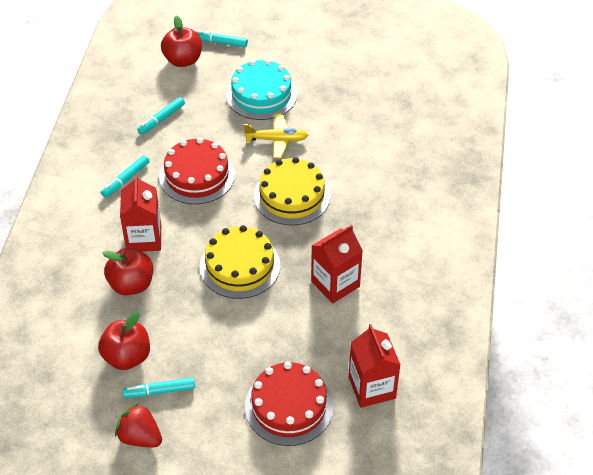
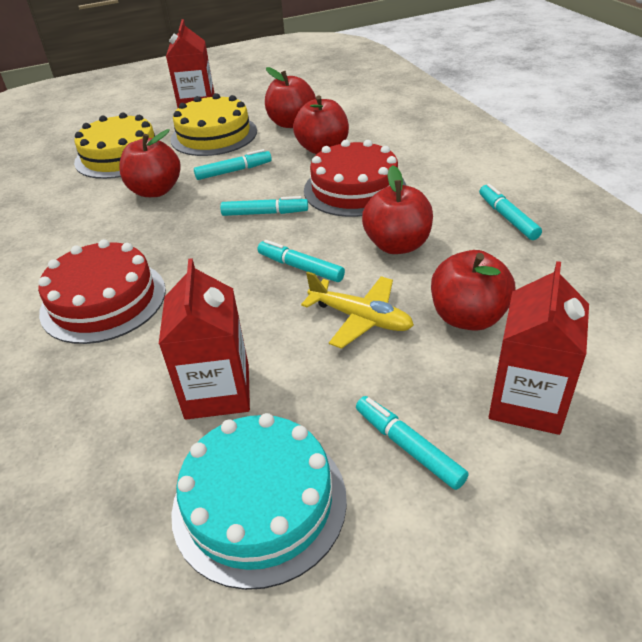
red apple: [98,311,150,370] [103,248,153,296] [161,15,202,67] = 3 -> [119,129,181,197] [265,67,316,128] [293,95,349,154] [362,165,433,254] [431,250,515,331] = 5
red strawberry: [115,403,162,447] = 1 -> none = 0
turquoise marker: [101,155,149,197] [123,377,195,398] [137,97,185,135] [195,30,248,47] = 4 -> [194,149,272,180] [220,196,308,216] [258,240,345,282] [356,396,469,490] [479,184,542,240] = 5

